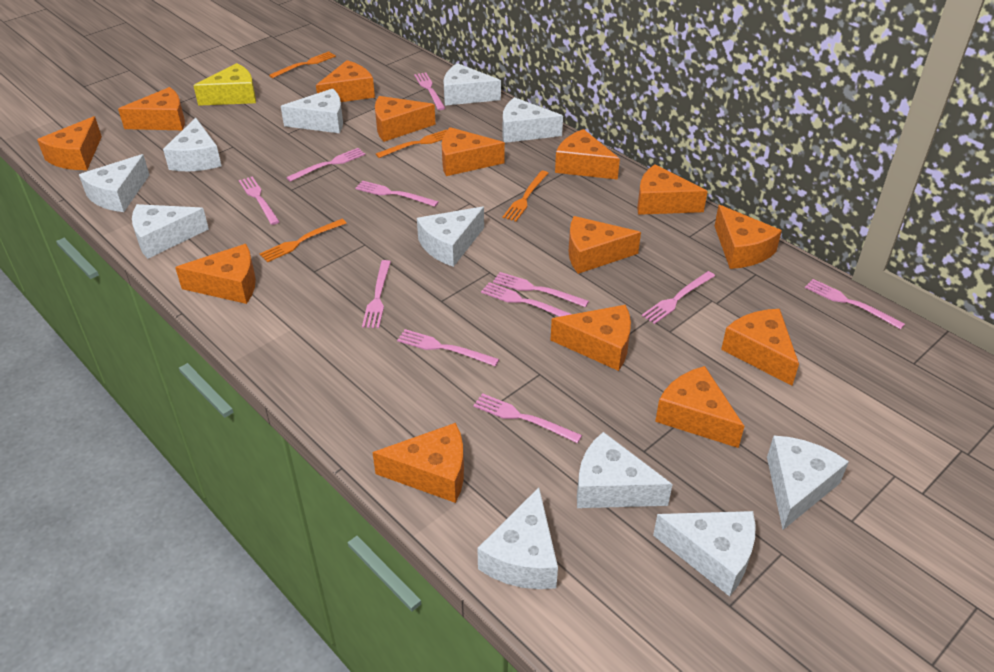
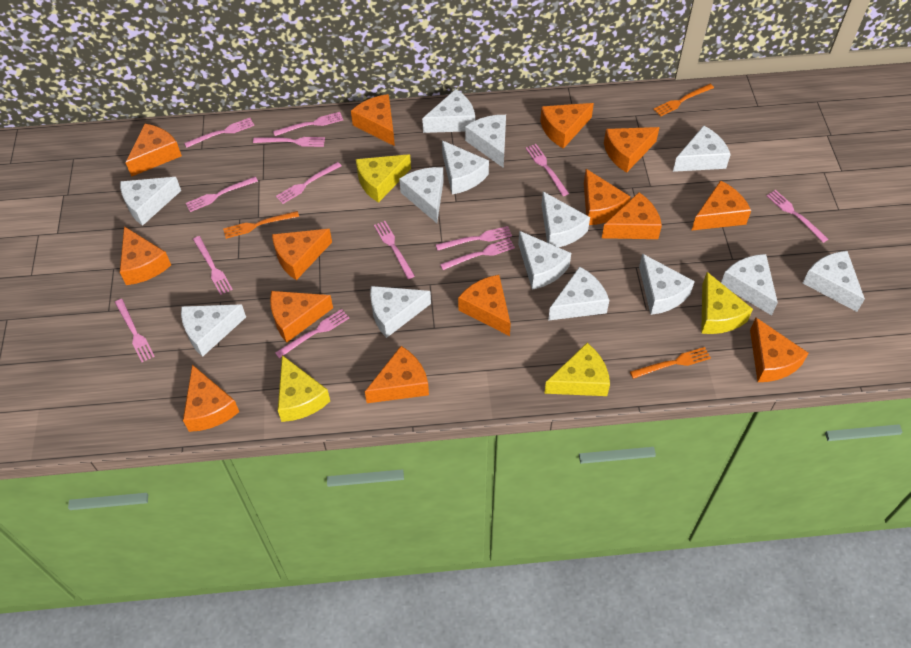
orange fork: [260,219,347,262] [269,51,336,78] [376,130,447,158] [503,171,548,221] = 4 -> [223,211,299,239] [630,347,711,379] [653,84,714,117] = 3
pink fork: [239,176,280,225] [286,148,366,182] [355,181,439,207] [362,260,391,328] [397,329,499,366] [414,72,445,110] [473,393,582,443] [481,282,571,317] [493,272,589,307] [642,271,715,324] [805,279,905,330] = 11 -> [115,299,155,362] [184,118,254,148] [186,177,258,212] [193,236,233,295] [253,137,325,147] [273,112,343,136] [275,309,349,358] [276,162,341,204] [374,221,415,279] [436,226,512,251] [440,238,515,270] [526,144,569,196] [766,190,828,243] = 13
white cheese: [79,154,149,212] [132,204,209,259] [163,118,222,171] [281,89,343,133] [417,206,484,267] [444,63,501,106] [477,487,558,589] [503,97,563,143] [577,432,673,508] [653,511,756,597] [767,436,849,530] = 11 -> [120,177,181,226] [181,304,246,357] [370,286,431,338] [399,167,444,223] [422,89,475,133] [442,140,489,194] [465,115,506,168] [518,231,571,290] [542,192,590,247] [548,266,609,321] [639,254,695,315] [673,126,731,172] [721,254,778,316] [803,251,865,312] = 14
yellow cheese: [194,63,256,106] = 1 -> [278,355,330,422] [356,154,411,203] [544,343,610,396] [701,272,753,334] = 4

